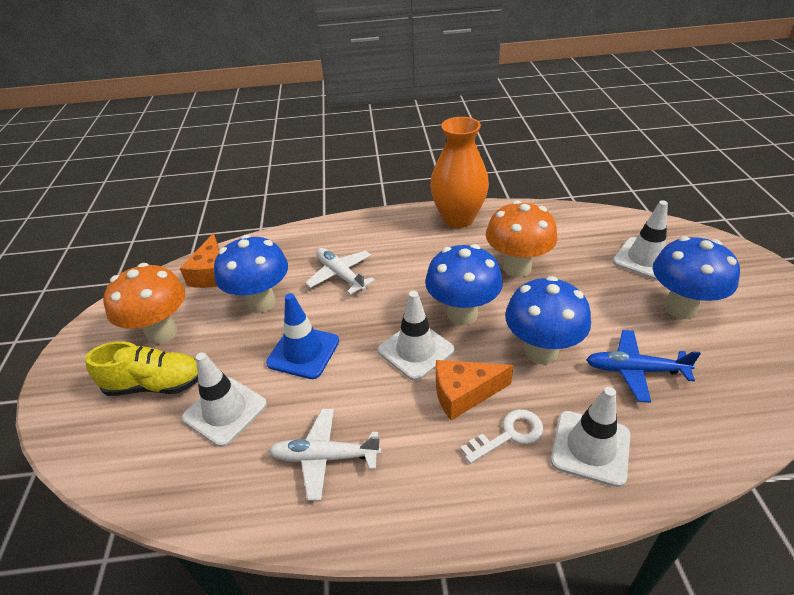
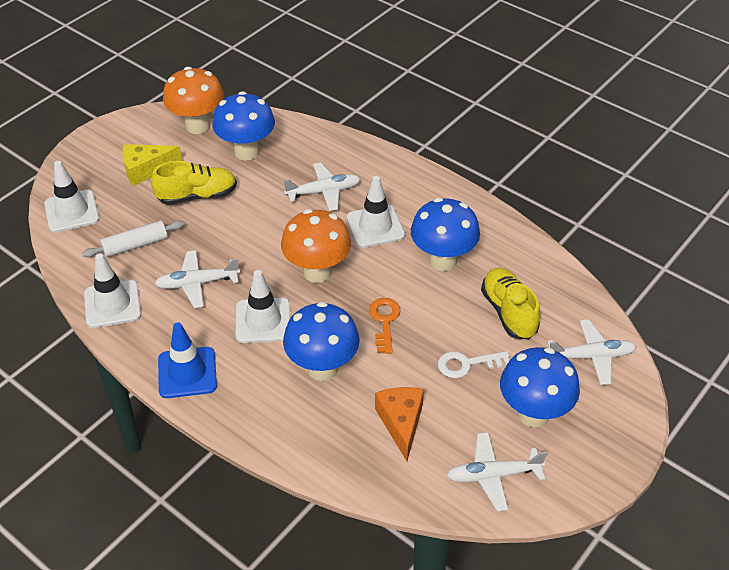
blue plane: [586,330,701,403] = 1 -> none = 0
orange cheese: [180,233,220,288] [436,360,514,420] = 2 -> [375,387,424,461] = 1
orange key: none = 0 -> [369,298,401,354] = 1
orange vase: [430,117,489,228] = 1 -> none = 0
white plane: [268,409,381,501] [305,248,375,295] = 2 -> [154,250,240,308] [283,163,361,211] [446,432,547,511] [547,319,637,385] = 4
white rolling pin: none = 0 -> [82,221,185,257] = 1
yellow cheese: none = 0 -> [122,144,182,186] = 1
yellow shoe: [85,341,198,396] = 1 -> [151,161,237,205] [481,268,540,339] = 2

